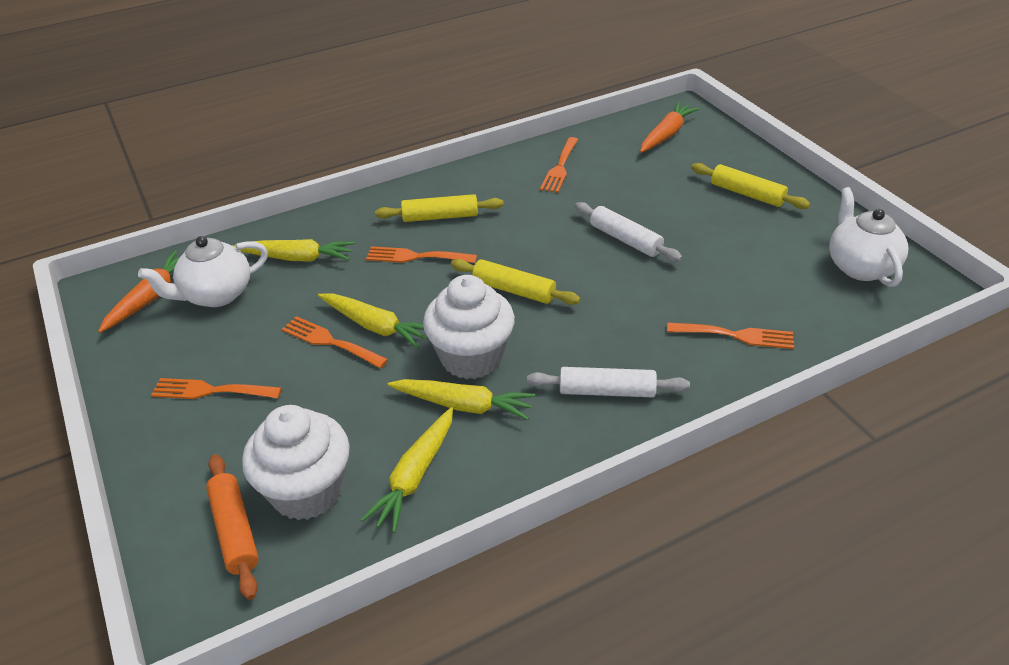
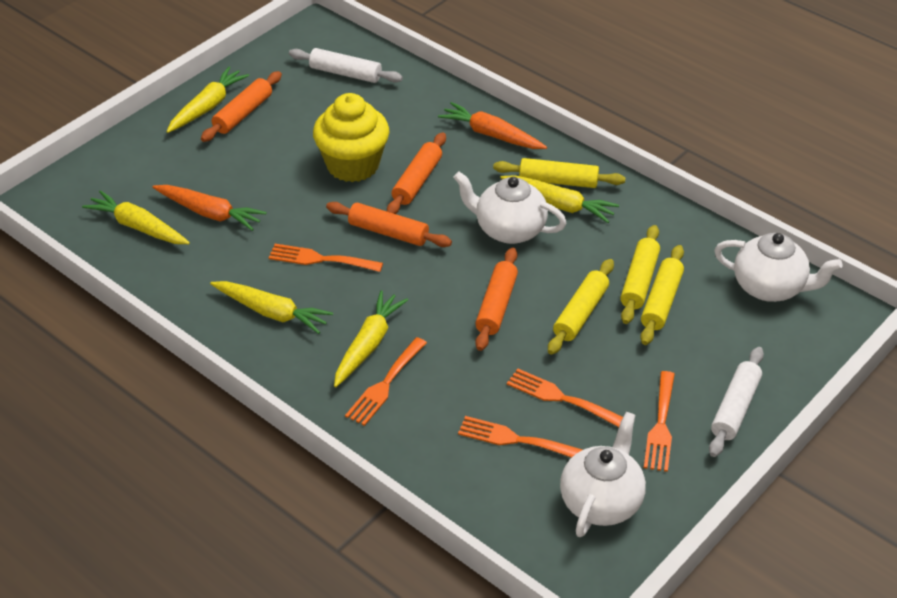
orange rolling pin: [206,454,259,600] = 1 -> [201,71,282,142] [326,202,452,247] [387,132,446,214] [475,248,518,351] = 4
white cupcake: [242,405,350,520] [423,275,515,379] = 2 -> none = 0
white teapot: [138,236,268,307] [829,187,908,287] = 2 -> [453,171,566,244] [560,412,646,537] [714,233,843,302] = 3
yellow carrot: [234,239,355,262] [318,293,427,349] [361,407,453,533] [387,379,535,420] = 4 -> [82,190,190,244] [167,67,249,133] [210,281,333,334] [334,290,408,387] [500,175,619,223] = 5
yellow cupcake: none = 0 -> [313,93,389,182] = 1
yellow rolling pin: [375,194,503,222] [451,259,580,305] [691,163,810,209] = 3 -> [493,158,626,188] [548,259,614,355] [620,225,660,324] [640,245,684,345] = 4

